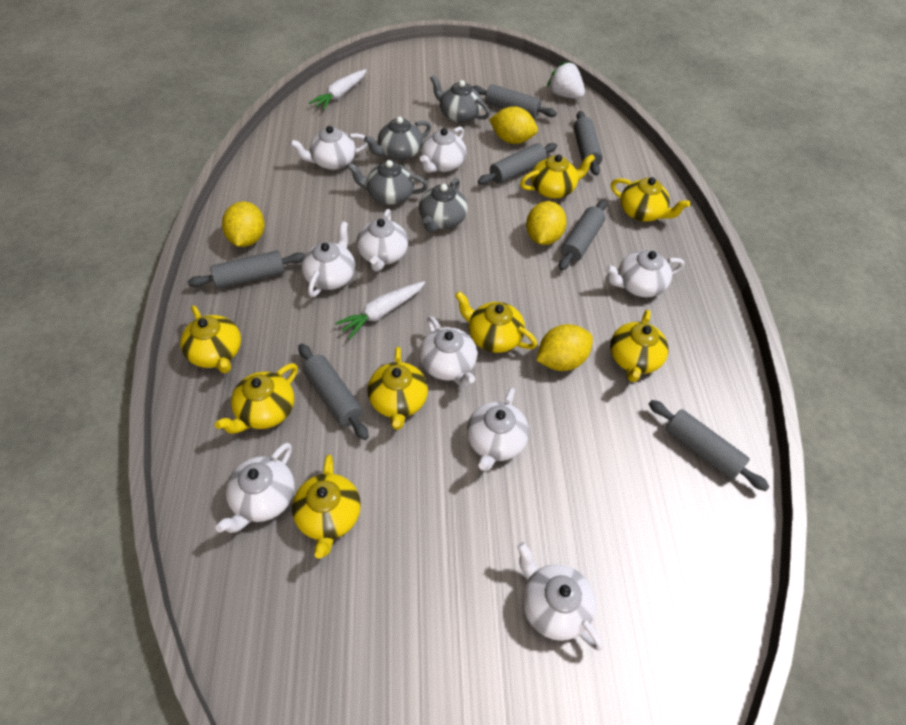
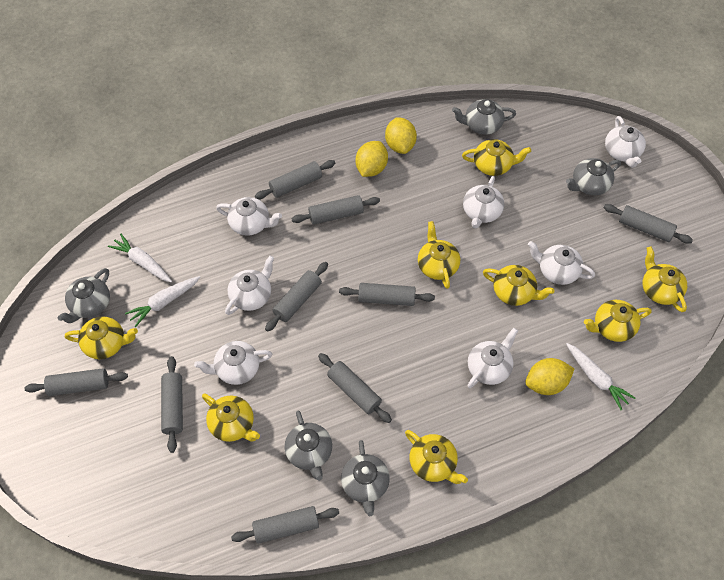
grey rolling pin: [187,250,305,289] [298,344,369,440] [472,84,557,118] [478,143,557,185] [559,200,606,270] [574,111,603,176] [649,400,769,491] = 7 -> [24,368,128,396] [161,356,183,453] [231,506,339,544] [255,160,335,199] [265,262,328,332] [291,195,380,225] [318,353,392,423] [339,283,435,306] [604,204,693,244] = 9
grey teapot: [347,160,428,205] [364,117,431,160] [419,178,468,233] [430,75,490,123] = 4 -> [57,268,110,323] [285,411,332,481] [341,440,390,516] [452,99,516,135] [566,158,621,195] = 5
white carrot: [309,69,367,110] [335,281,425,339] = 2 -> [108,234,172,282] [125,276,200,327] [566,343,635,410] = 3
white strawberry: [547,61,585,99] = 1 -> none = 0
white teapot: [215,443,295,533] [290,126,368,170] [301,221,355,297] [357,209,408,272] [419,316,477,388] [420,126,466,173] [467,388,529,472] [517,542,603,651] [605,250,684,297] = 9 -> [194,341,272,385] [216,197,282,236] [225,256,274,315] [463,176,504,229] [467,328,518,388] [528,241,595,285] [605,116,646,168] = 7
yellow lemon: [222,201,265,247] [489,106,538,144] [526,201,567,245] [536,324,593,371] = 4 -> [356,141,388,177] [385,117,417,154] [525,358,574,395] = 3

